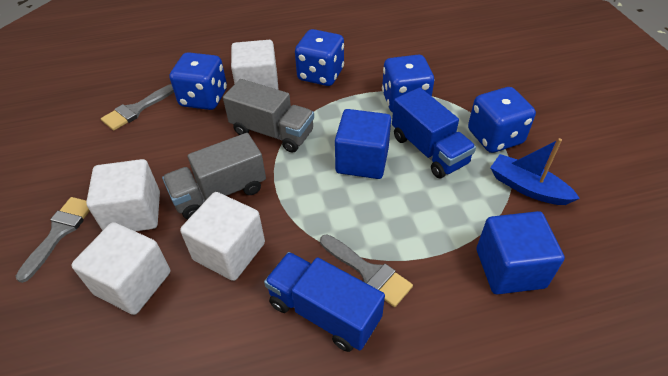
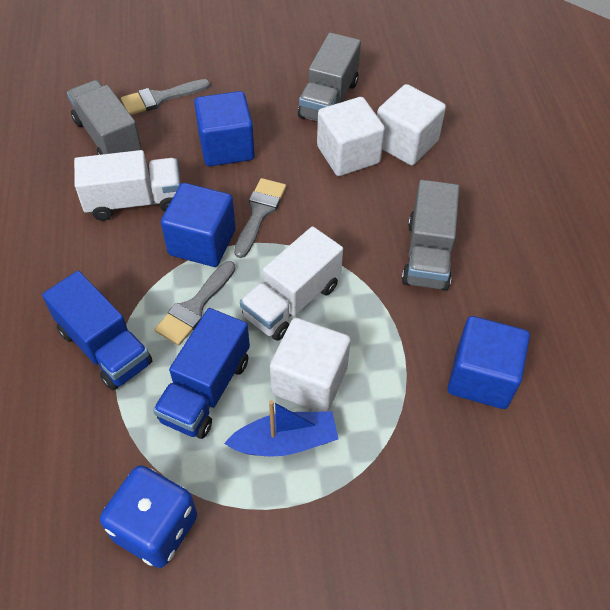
blue cube: [335,109,391,179] [477,211,565,295] = 2 -> [161,183,236,267] [194,91,255,166] [448,316,530,409] = 3
blue dice: [170,52,227,110] [295,29,344,86] [382,55,434,113] [468,87,536,153] = 4 -> [100,465,197,568] = 1
grey truck: [162,133,266,220] [223,79,314,153] = 2 -> [67,80,141,155] [298,32,361,122] [402,180,459,291] = 3
white cube: [71,222,170,315] [86,159,160,232] [180,192,265,281] [231,40,279,90] = 4 -> [270,318,351,412] [317,97,385,176] [377,84,446,166] = 3
white truck: none = 0 -> [74,150,181,221] [240,226,343,341] = 2

